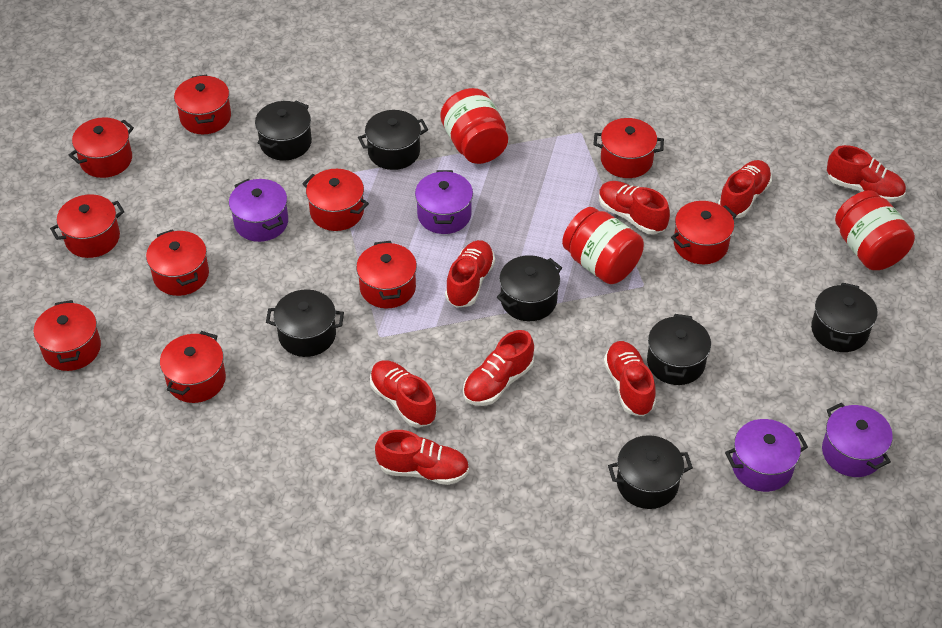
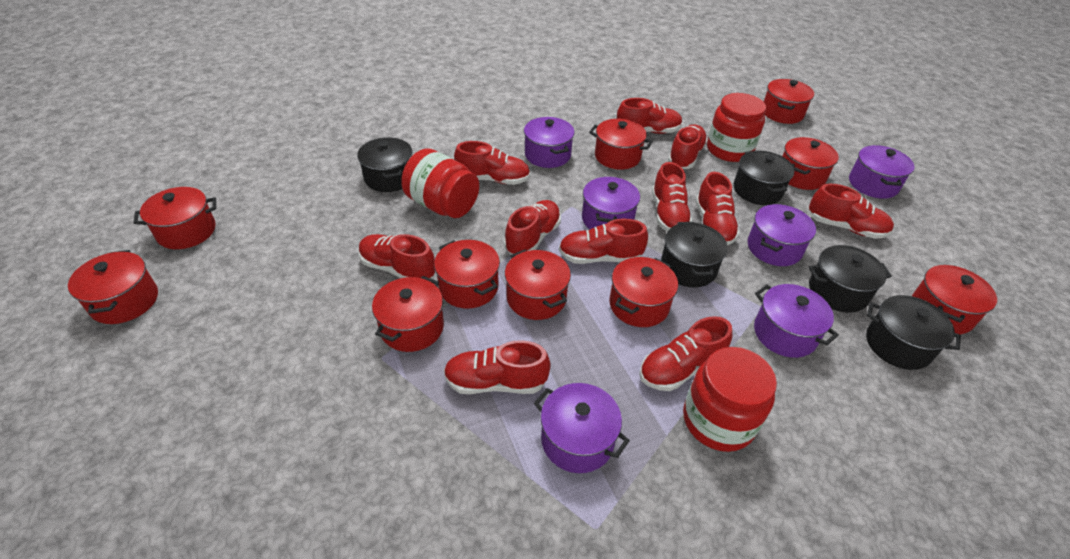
black pot: [255,101,312,160] [266,290,344,357] [358,110,428,170] [497,255,562,321] [608,435,693,509] [647,314,711,385] [811,282,877,352] = 7 -> [357,137,413,192] [661,222,728,287] [733,151,794,205] [808,245,892,313] [866,295,961,370] = 5
purple pot: [229,179,288,242] [415,170,473,234] [725,419,808,492] [822,403,893,477] = 4 -> [524,117,575,168] [534,383,630,473] [582,177,640,229] [748,204,816,266] [754,284,839,358] [849,145,914,199] = 6
red shoe: [370,360,437,428] [375,430,469,485] [445,240,495,308] [463,330,534,406] [599,181,670,235] [603,341,656,416] [718,160,772,218] [827,145,906,202] = 8 -> [359,234,435,279] [444,340,551,394] [454,141,530,185] [504,200,561,255] [559,219,648,264] [617,98,683,134] [639,316,732,391] [652,162,692,232] [668,124,708,169] [695,172,740,245] [809,184,894,238] = 11

